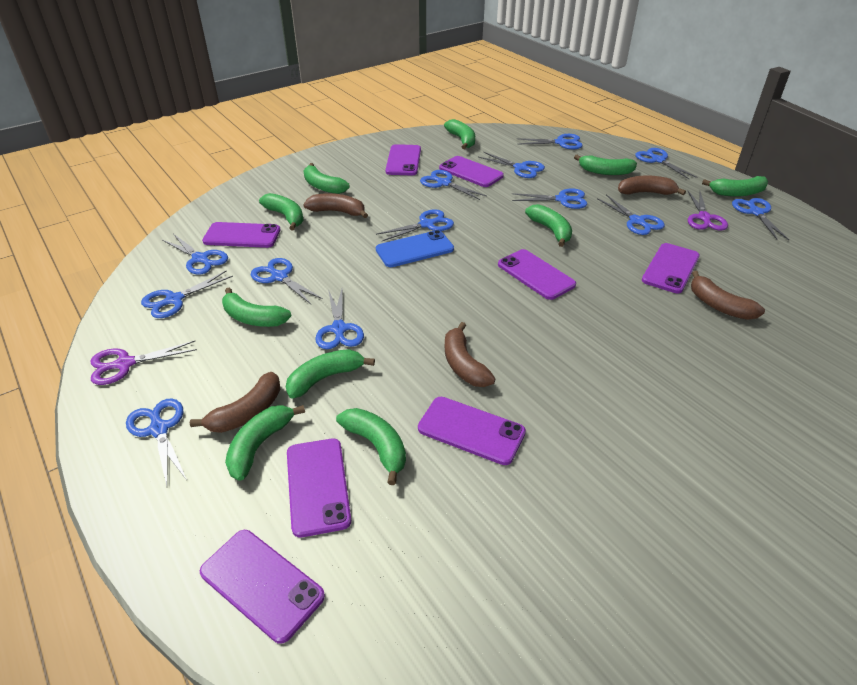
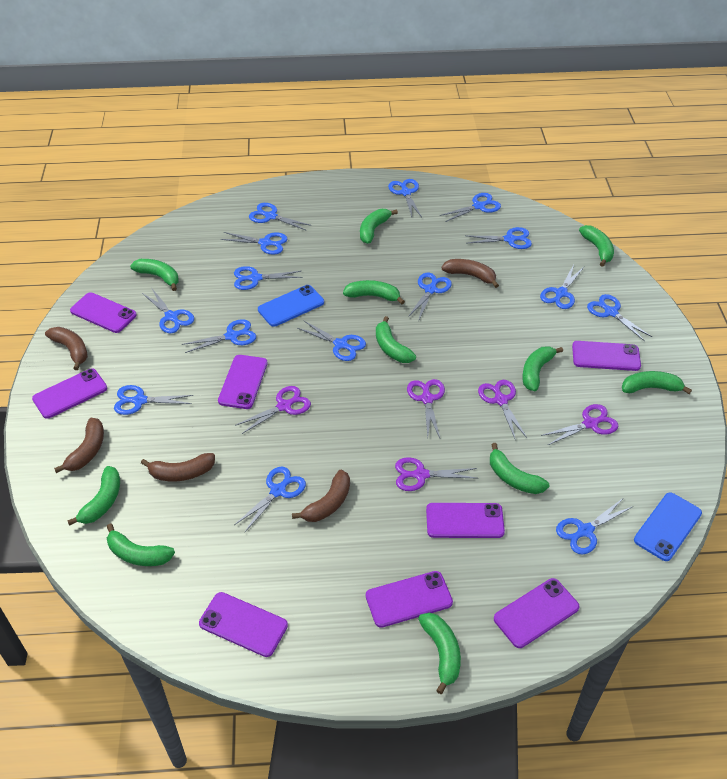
blue phone: [376,230,454,267] = 1 -> [258,285,324,327] [634,492,702,561] = 2
blue scissors: [126,398,187,486] [141,271,233,318] [162,234,228,274] [250,258,323,304] [315,289,364,349] [376,209,454,241] [420,170,487,200] [478,152,545,178] [512,188,587,209] [517,134,583,149] [597,195,665,235] [635,148,697,179] [732,198,789,240] = 13 -> [114,385,193,415] [142,289,194,333] [182,319,256,353] [221,232,287,255] [234,266,302,290] [234,466,306,533] [249,203,312,231] [298,320,366,361] [388,179,422,217] [408,273,452,321] [440,193,501,222] [466,227,532,249] [540,265,584,309] [556,498,632,555] [587,294,652,341] = 15
green banana: [222,287,291,327] [225,405,305,481] [259,193,304,230] [286,349,375,398] [304,163,350,194] [336,408,406,485] [444,119,475,149] [525,204,572,247] [574,155,637,175] [702,176,768,197] = 10 -> [67,466,120,526] [107,523,175,566] [130,259,179,291] [343,280,405,304] [360,209,398,244] [376,316,416,363] [418,613,461,694] [490,443,549,494] [522,346,563,391] [579,225,614,267] [622,371,692,394] = 11
purple scissors: [91,341,197,385] [688,191,728,231] = 2 -> [235,386,311,434] [395,457,477,491] [407,379,445,438] [478,380,527,438] [541,404,618,446] = 5

